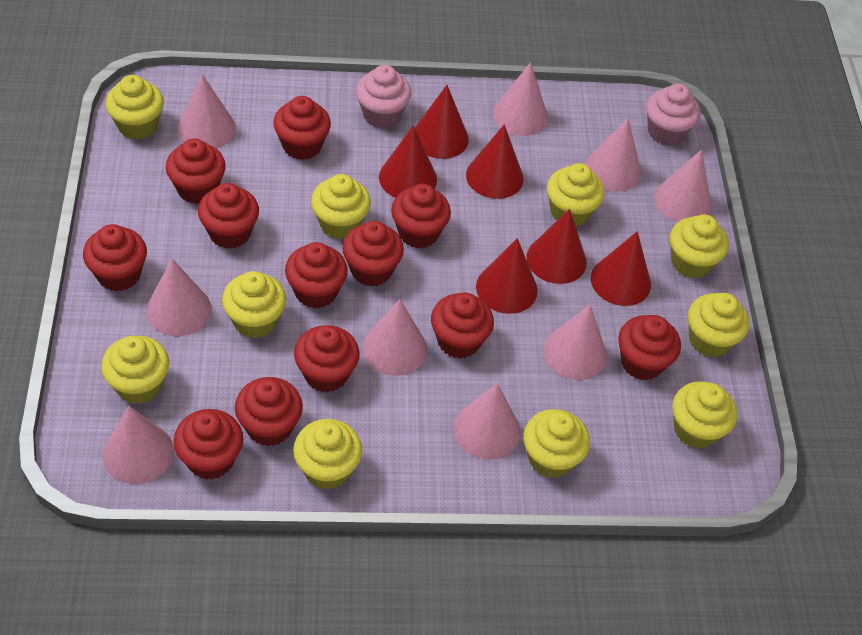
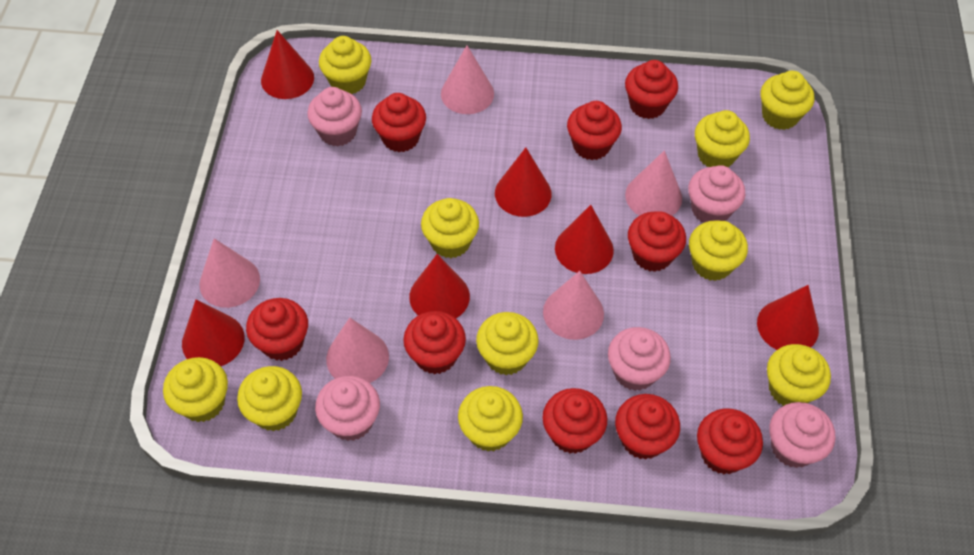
pink cone: [103,406,174,484] [146,259,211,336] [178,74,236,148] [362,299,427,376] [454,383,520,460] [493,63,548,136] [544,305,607,380] [585,118,641,191] [654,150,712,222] = 9 -> [199,238,260,308] [326,317,389,383] [441,45,494,114] [543,271,604,340] [625,151,682,216] = 5
pink cupcake: [356,65,411,128] [646,84,700,146] = 2 -> [307,87,362,146] [315,376,380,441] [608,327,671,391] [688,165,745,223] [769,402,835,468] = 5
red cupcake: [83,224,147,291] [166,138,226,204] [173,409,243,480] [198,183,259,249] [235,377,303,446] [273,96,331,160] [285,242,348,308] [294,325,360,392] [342,221,404,287] [391,183,451,248] [431,292,494,358] [618,315,681,380] = 12 -> [246,298,308,361] [372,93,426,152] [403,311,466,374] [542,388,608,454] [567,101,622,160] [615,394,680,460] [625,60,678,119] [628,211,686,272] [697,408,763,474] = 9

